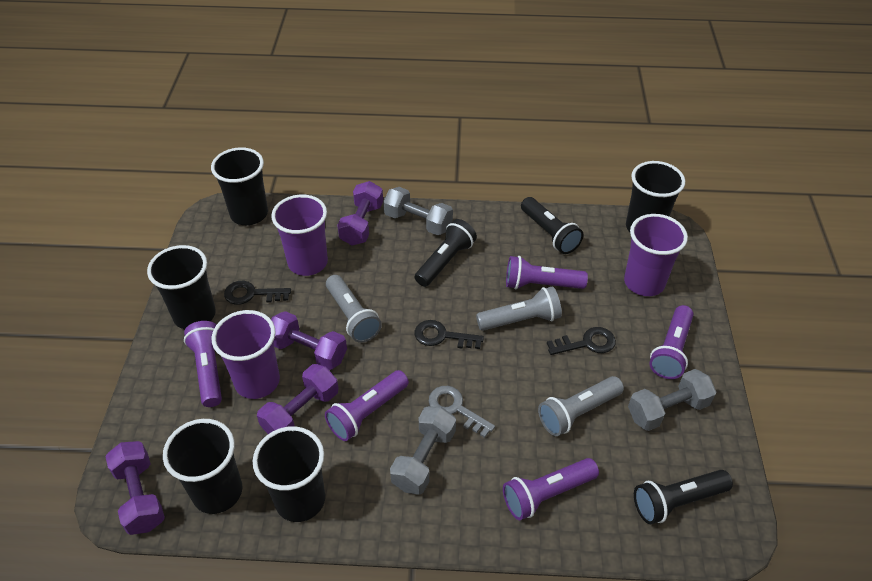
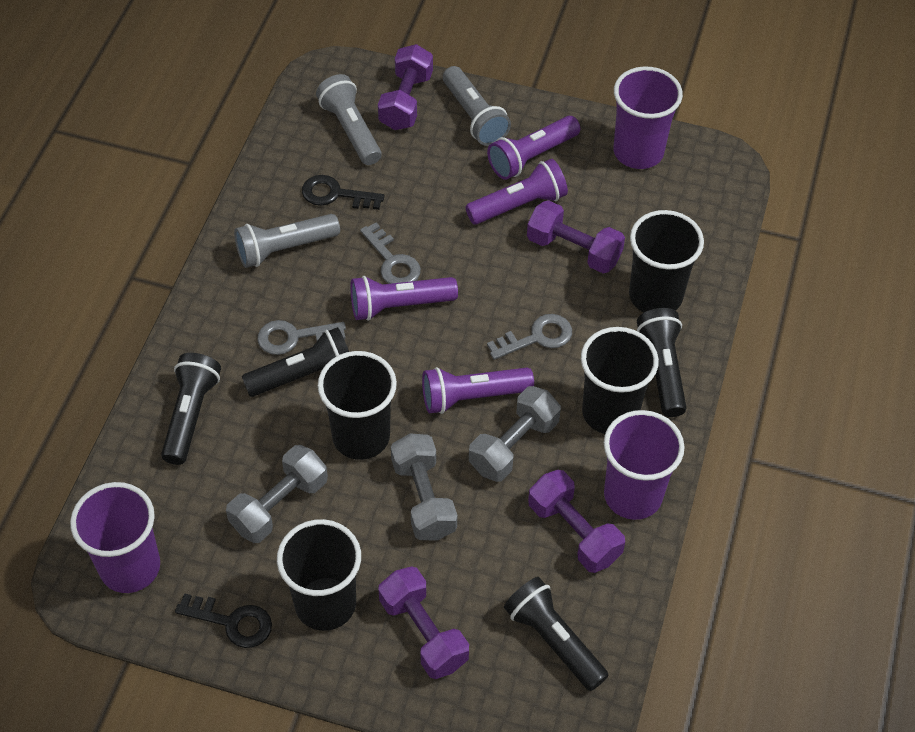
black cup: [147,245,216,329] [163,419,242,514] [211,147,268,225] [253,426,325,522] [626,161,685,232] = 5 -> [277,519,361,631] [318,351,397,460] [581,327,659,434] [629,210,704,312] = 4
black flashlight: [414,219,477,287] [521,197,583,254] [634,470,733,524] = 3 -> [161,353,221,465] [242,327,349,397] [504,577,609,691] [637,308,687,417] = 4
black key: [224,281,291,305] [415,320,484,349] [547,327,616,355] = 3 -> [175,593,272,648] [302,175,385,210] = 2
grey key: [429,386,495,438] = 1 -> [257,320,346,355] [360,222,421,284] [487,314,572,360] = 3
purple flashlight: [184,321,222,407] [325,370,409,441] [503,458,599,520] [506,256,588,289] [649,305,694,379] = 5 -> [350,276,458,321] [422,367,534,414] [465,159,568,225] [487,116,580,180] = 4

